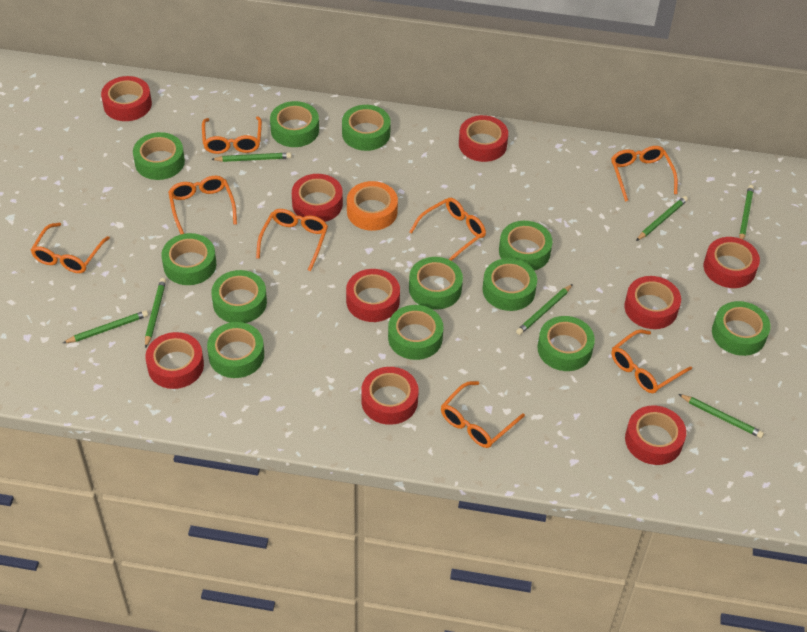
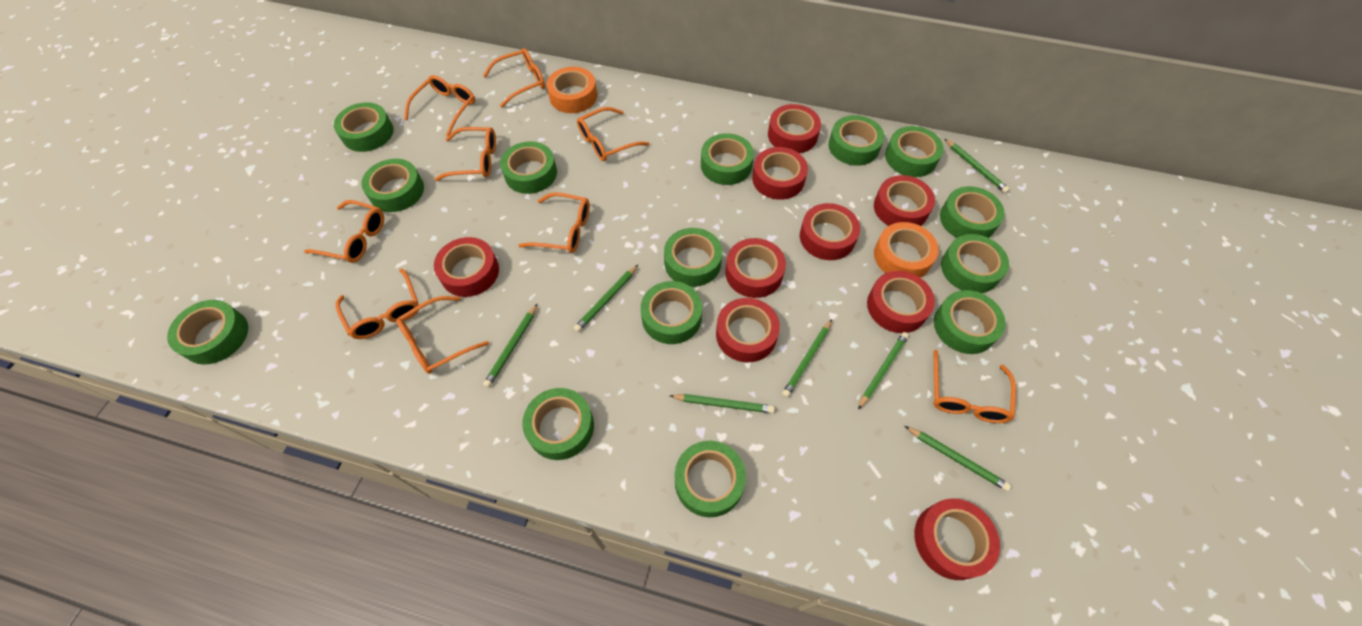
green tape: [133,132,185,180] [161,233,216,285] [207,322,264,378] [211,270,267,323] [270,101,319,147] [342,105,391,151] [388,305,443,360] [409,257,463,310] [483,258,537,311] [499,221,553,271] [538,316,595,371] [712,301,771,356] = 12 -> [167,300,248,365] [334,102,394,152] [361,159,424,212] [500,141,557,194] [522,388,594,460] [641,281,702,344] [664,228,722,287] [675,441,746,517] [701,133,754,185] [828,115,884,166] [885,126,944,177] [934,290,1006,354] [940,186,1005,238] [941,234,1009,293] = 14
orange glasses: [31,223,110,273] [168,176,237,234] [202,117,262,154] [256,209,328,271] [409,198,486,261] [441,381,525,448] [611,146,678,202] [611,329,692,393] = 8 -> [304,200,384,263] [336,269,419,339] [396,296,489,374] [404,75,475,136] [435,127,496,181] [483,48,545,108] [518,192,590,253] [577,107,650,161] [933,350,1016,423] = 9
orange tape: [347,181,398,231] = 1 -> [546,67,597,113] [874,222,939,278] = 2

